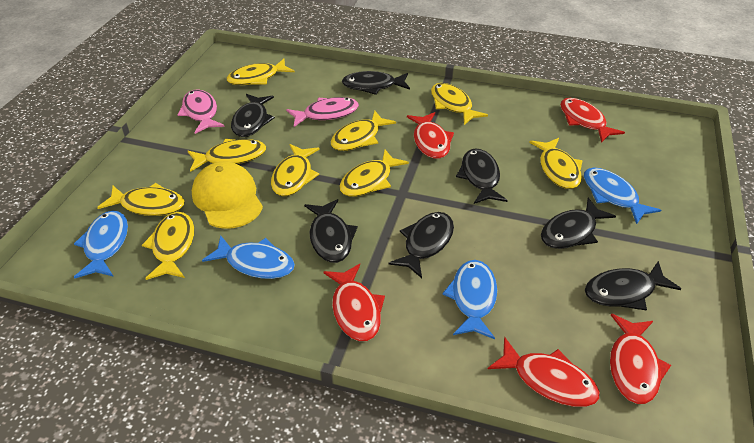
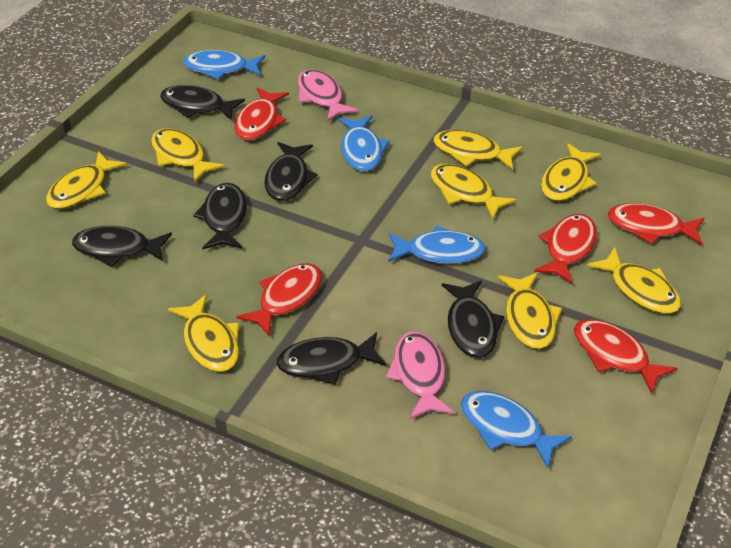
black fish: [231,94,275,137] [304,199,358,263] [342,71,410,95] [388,212,454,278] [456,148,508,204] [541,198,616,249] [585,261,681,310] = 7 -> [72,226,172,267] [160,85,245,120] [193,183,247,250] [264,142,318,201] [276,332,386,385] [441,280,504,358] = 6
yellow cap: [192,162,263,229] = 1 -> none = 0
yellow fish: [97,183,185,216] [142,212,194,280] [188,139,266,172] [226,59,295,85] [271,144,320,196] [331,110,396,151] [339,150,409,197] [431,83,488,125] [529,138,583,189] = 9 -> [46,151,127,209] [151,128,224,182] [168,294,239,372] [431,164,516,219] [433,130,523,170] [498,273,562,349] [541,143,601,201] [587,247,681,314] = 8

